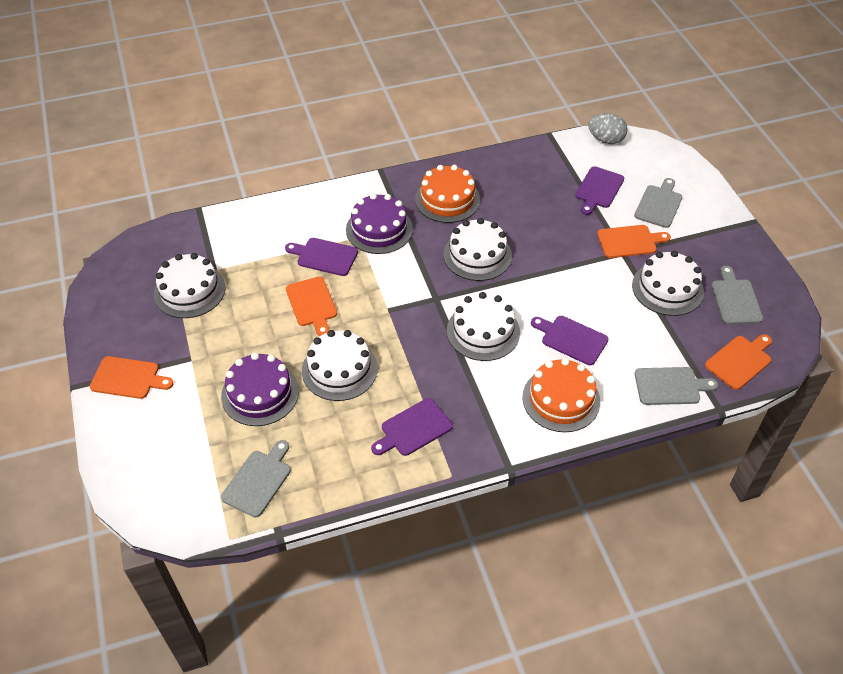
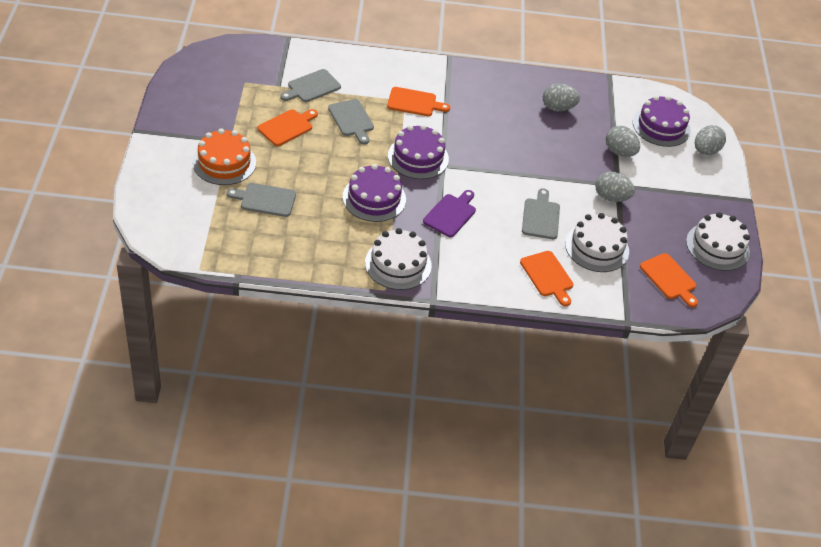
grey egg: [588,113,628,144] = 1 -> [543,83,580,111] [595,172,635,202] [606,126,640,157] [695,125,726,155] = 4
orange cake: [415,165,480,223] [523,358,600,432] = 2 -> [192,128,256,185] = 1
purple cake: [221,353,299,426] [346,193,413,254] = 2 -> [342,164,406,222] [388,124,449,179] [633,95,690,147] = 3
purple cutting board: [285,238,358,276] [371,398,453,456] [531,316,609,365] [575,166,624,215] = 4 -> [423,190,476,237] = 1
white cake: [154,253,225,318] [302,330,378,401] [443,218,512,281] [447,292,520,361] [632,251,704,316] = 5 -> [365,228,432,290] [565,213,629,272] [686,212,750,271] = 3

